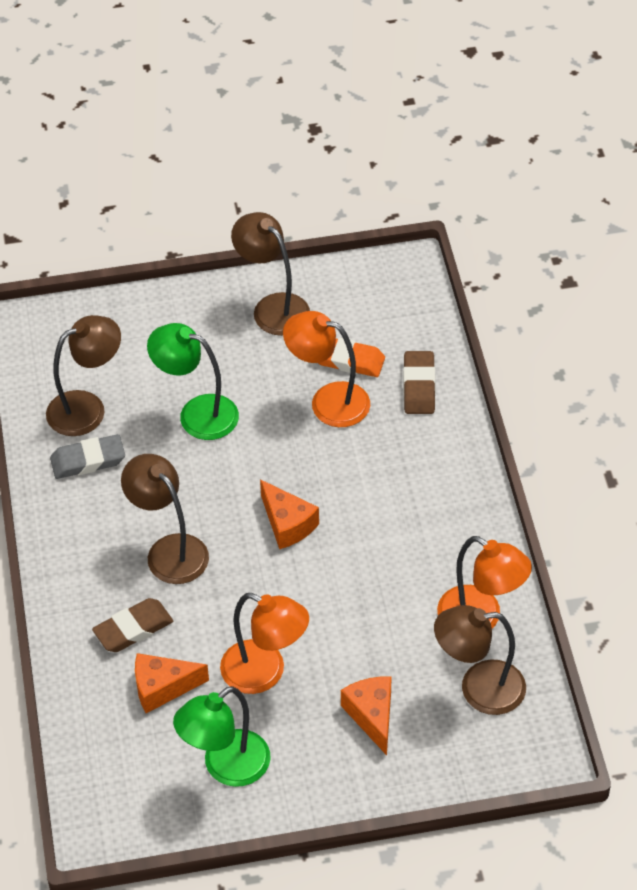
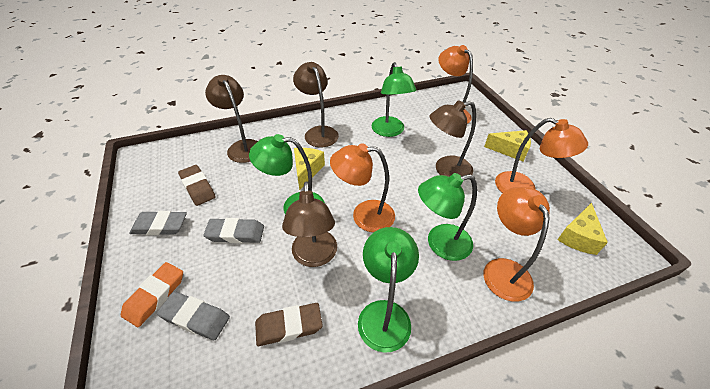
green lamp: [147,323,239,440] [173,686,271,787] = 2 -> [249,134,325,214] [358,227,419,353] [372,62,416,137] [418,173,477,261] = 4
grey eraser: [50,434,125,479] = 1 -> [129,211,187,235] [157,292,230,340] [203,218,264,243] = 3
orange cheese: [135,653,209,713] [260,479,319,549] [341,677,391,755] = 3 -> none = 0
orange lamp: [220,593,309,694] [283,311,370,427] [437,536,532,628] = 3 -> [330,143,395,232] [438,45,473,124] [483,187,550,302] [495,118,588,193] = 4
yellow cheese: none = 0 -> [294,148,325,190] [484,130,531,161] [557,203,608,255] = 3

